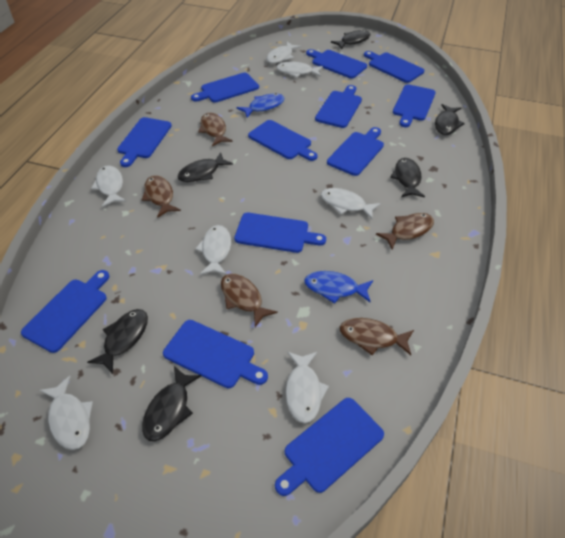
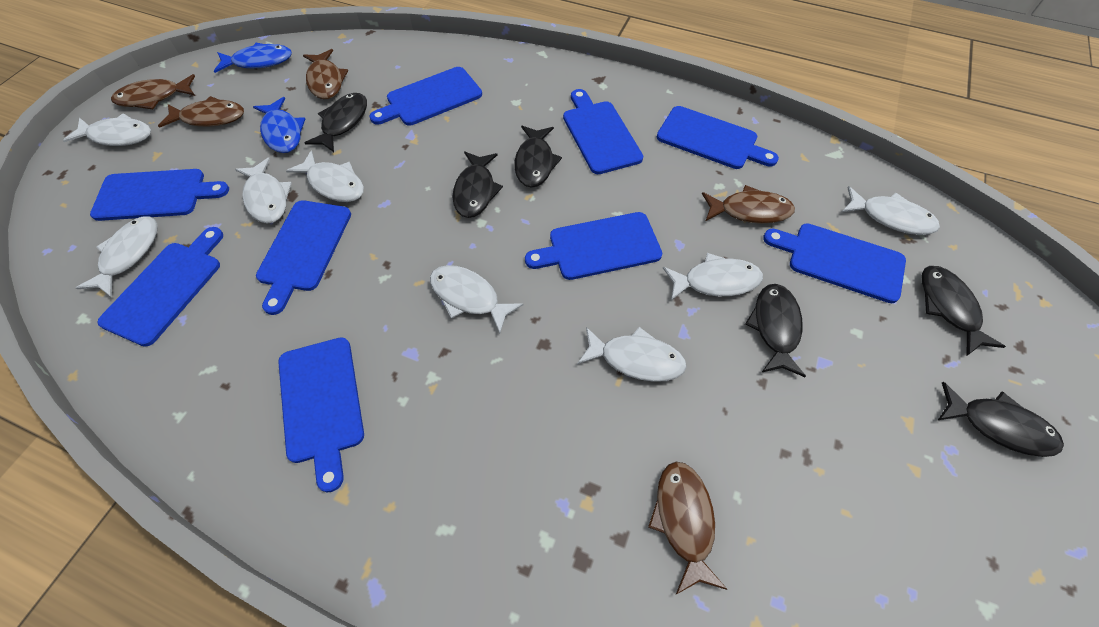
blue cutting board: [21,270,109,353] [117,117,172,167] [163,320,268,388] [191,73,259,103] [234,213,326,253] [248,120,318,161] [275,398,384,496] [306,49,367,79] [315,85,362,128] [327,127,384,176] [364,51,424,83] [393,84,436,127] = 12 -> [90,169,229,221] [97,227,223,347] [256,200,351,315] [278,337,364,492] [369,67,482,126] [525,212,662,280] [563,89,643,174] [657,106,779,169] [763,223,906,303] = 9
white fish: [39,376,93,450] [91,165,126,207] [195,225,231,275] [266,42,301,64] [276,62,323,78] [286,352,329,423] [321,188,381,219] = 7 -> [63,113,151,146] [76,217,158,298] [235,158,292,224] [286,150,364,202] [430,265,523,334] [577,327,687,382] [663,253,763,300] [842,186,940,235] = 8

